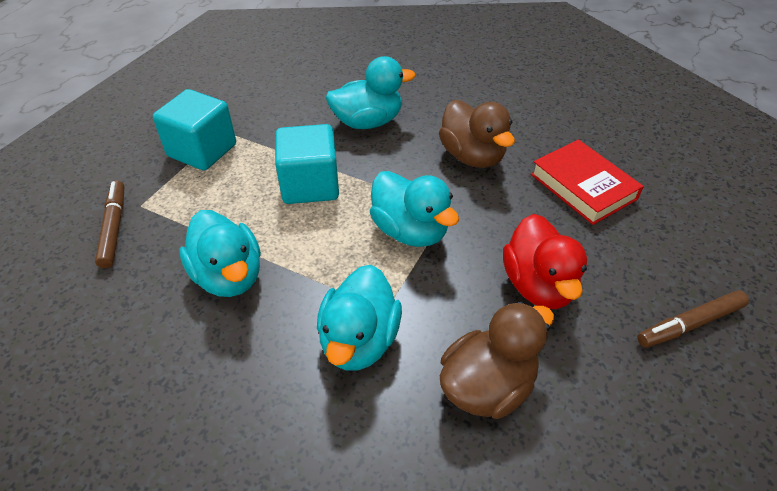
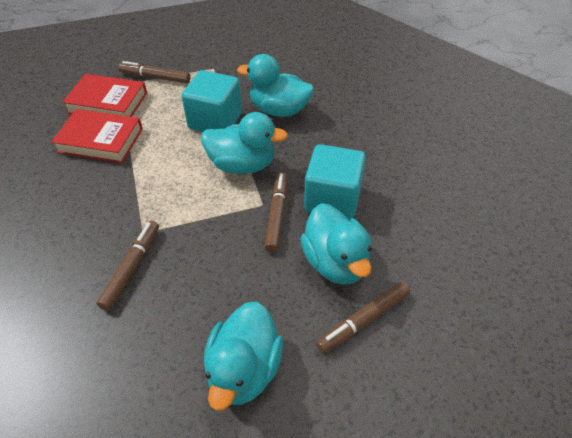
brown duck: [439,100,515,168] [440,302,554,419] = 2 -> none = 0
brown marker: [95,181,124,268] [637,290,749,348] = 2 -> [96,221,159,311] [118,61,190,83] [264,172,288,252] [316,282,410,354] = 4
red book: [531,139,644,225] = 1 -> [51,109,143,163] [62,74,147,117] = 2
red duck: [503,214,587,309] = 1 -> none = 0

